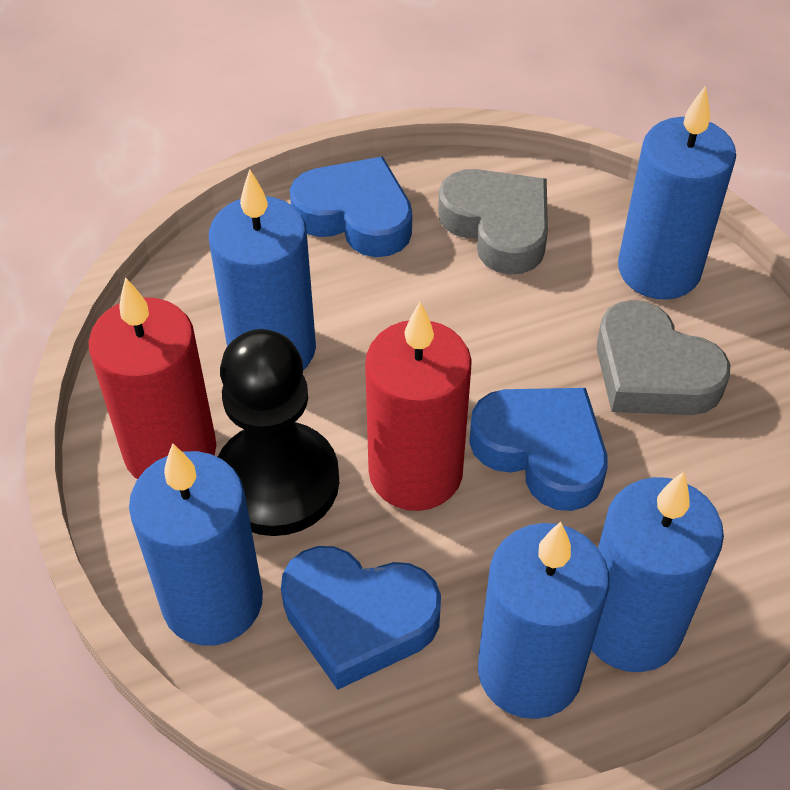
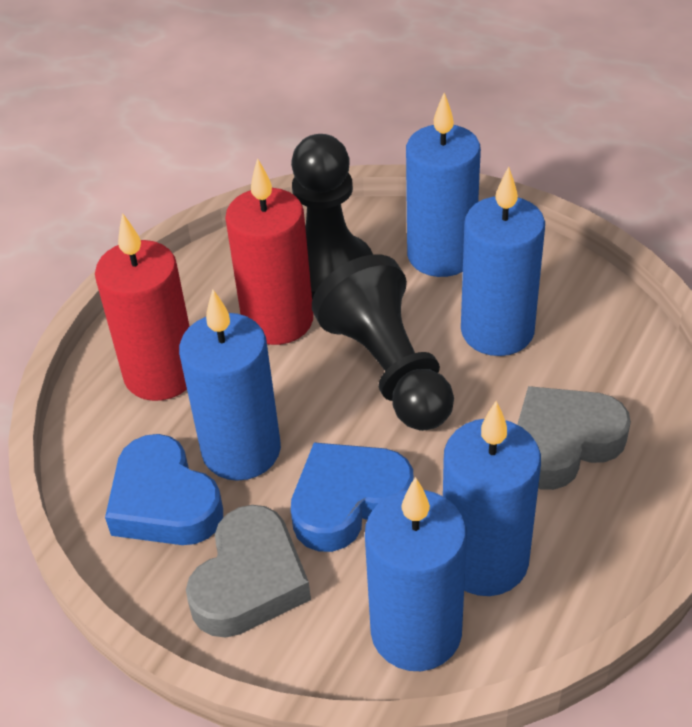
black pawn: [218,329,339,536] = 1 -> [291,134,373,300] [312,254,454,431] = 2
blue heart: [281,546,441,690] [290,156,412,257] [469,388,608,511] = 3 -> [105,434,223,545] [291,442,414,552] = 2

